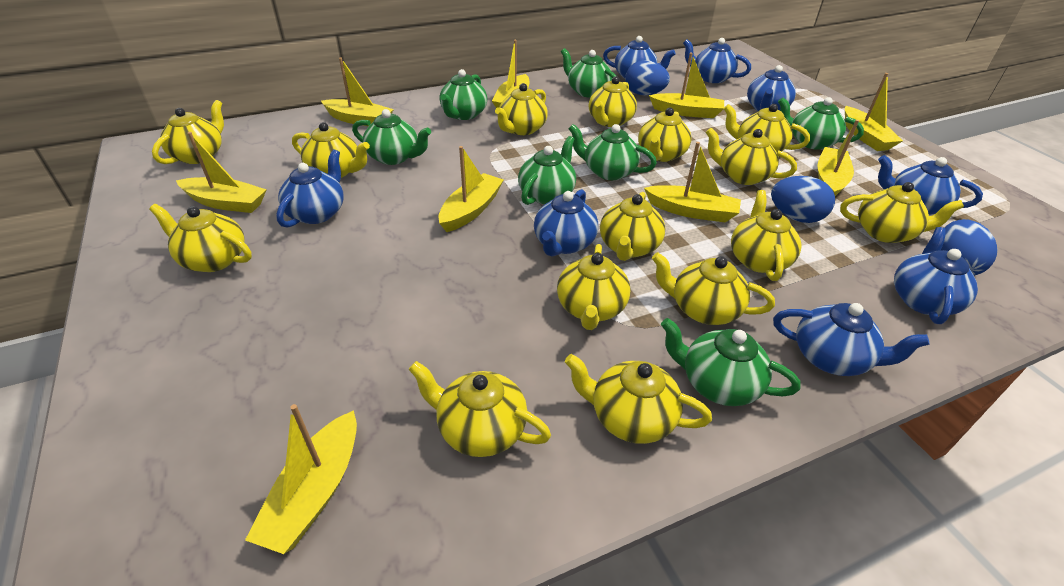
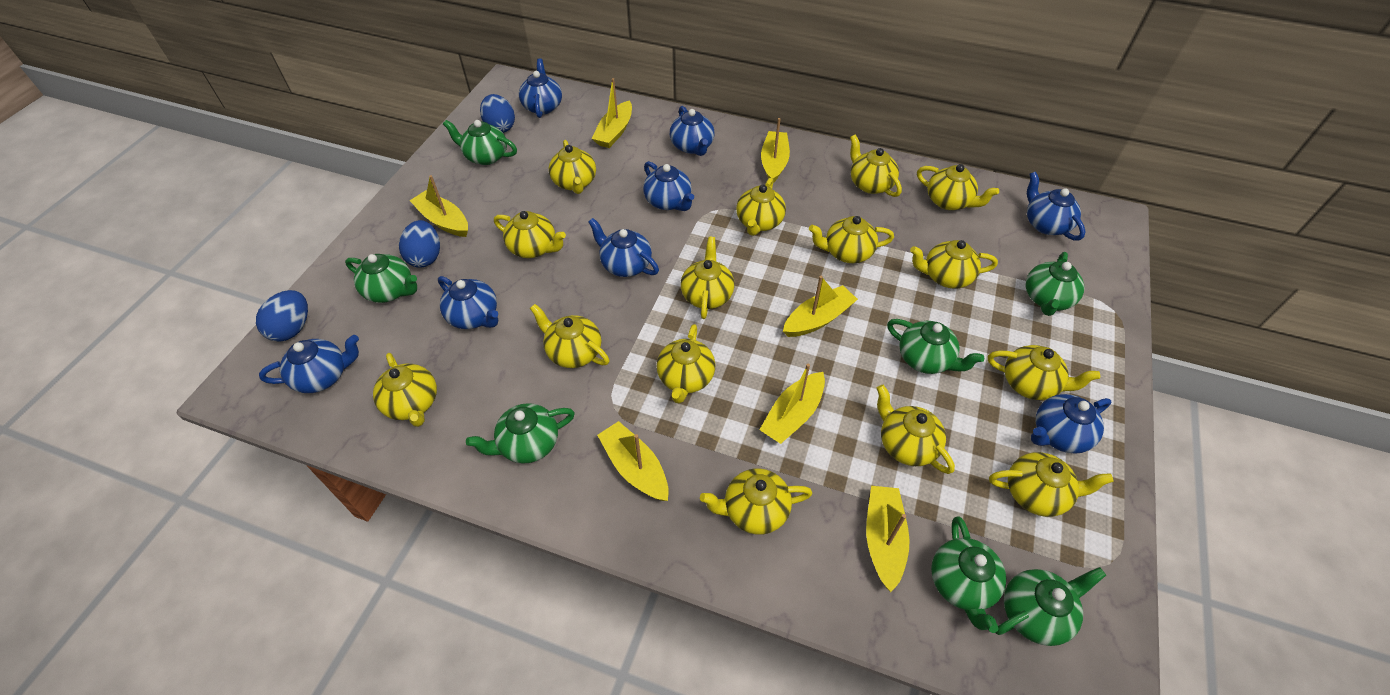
yellow boat: [176,132,267,213] [245,404,357,554] [321,57,394,126] [438,146,504,232] [492,40,529,108] [644,142,741,222] [649,52,724,118] [817,120,859,196] [845,73,903,151] = 9 -> [410,175,468,237] [592,78,632,148] [597,421,669,501] [759,364,825,444] [761,118,790,183] [783,276,858,337] [866,486,910,592] = 7

